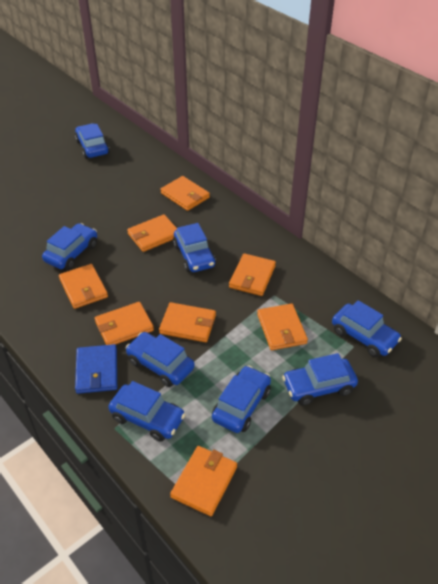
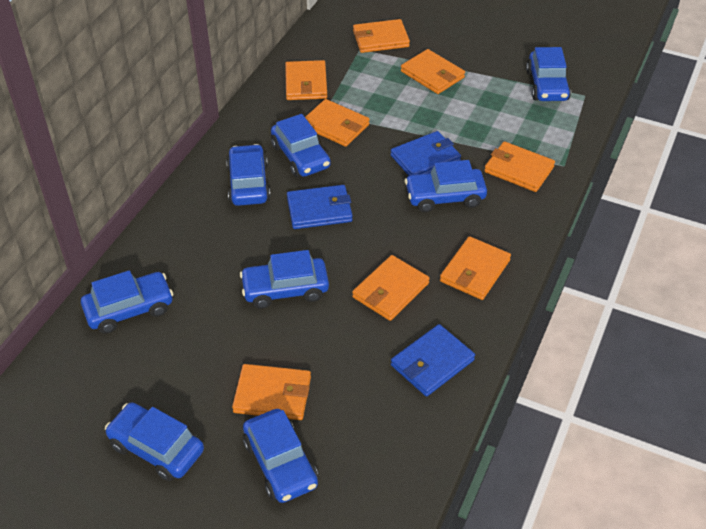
blue wallet: [75,344,117,394] = 1 -> [287,185,353,229] [391,131,461,176] [391,324,475,397] = 3

